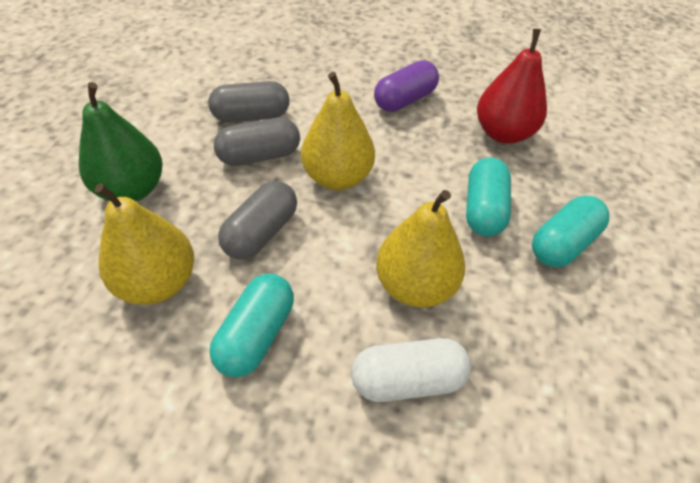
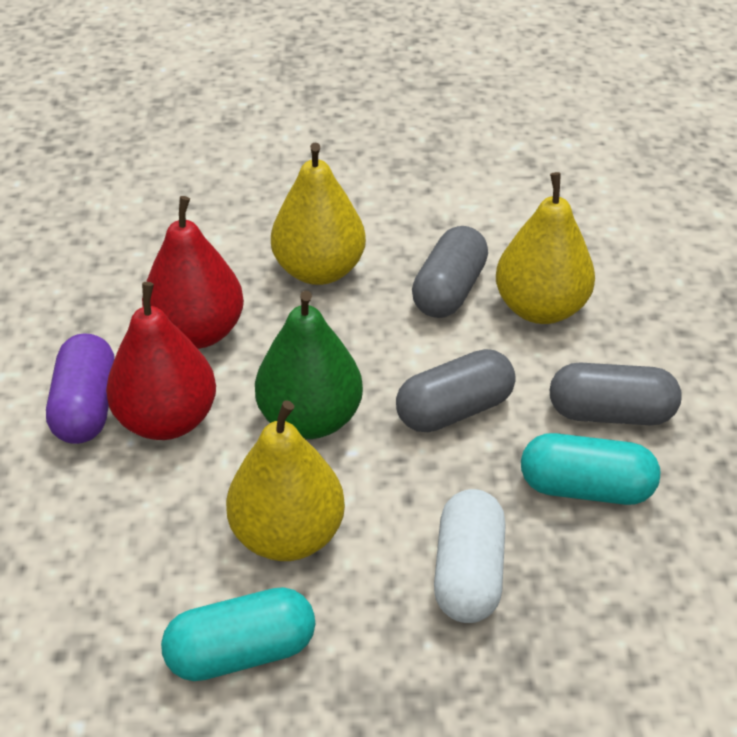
red pear: [477,29,547,144] = 1 -> [106,282,216,440] [142,196,244,349] = 2
turquoise capsule: [209,273,294,378] [466,158,511,237] [532,196,609,267] = 3 -> [161,587,315,681] [521,433,660,505] = 2

